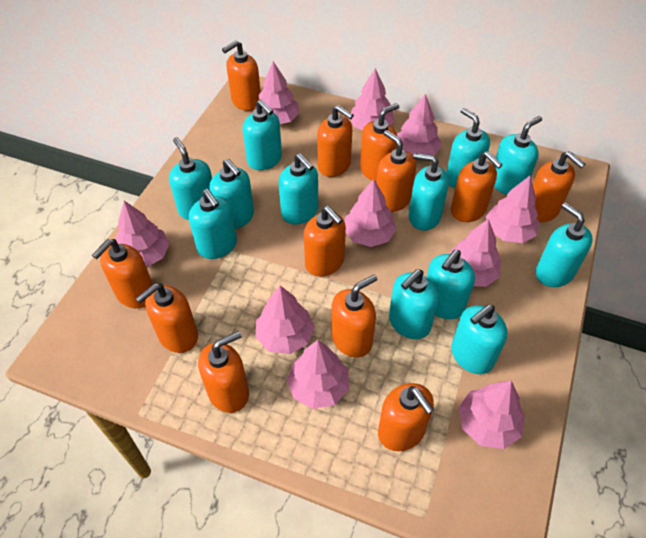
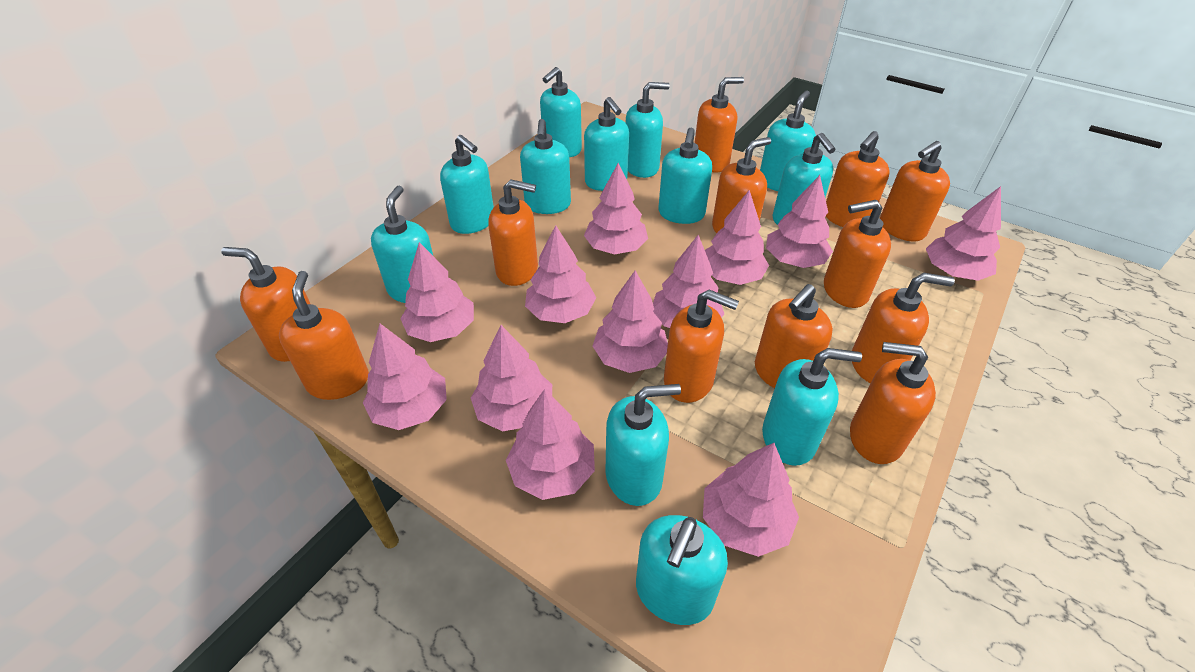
pink tree: [116,201,170,267] [255,61,300,124] [256,286,315,354] [287,340,349,409] [345,179,396,247] [349,68,394,130] [397,94,442,156] [449,219,501,287] [459,381,525,449] [486,176,539,243] = 10 -> [363,324,447,430] [400,242,474,342] [471,325,552,431] [506,389,595,500] [525,225,596,323] [584,163,648,254] [592,270,668,373] [653,235,724,328] [703,443,799,557] [705,190,769,285] [766,175,833,268] [926,186,1001,281] = 12

